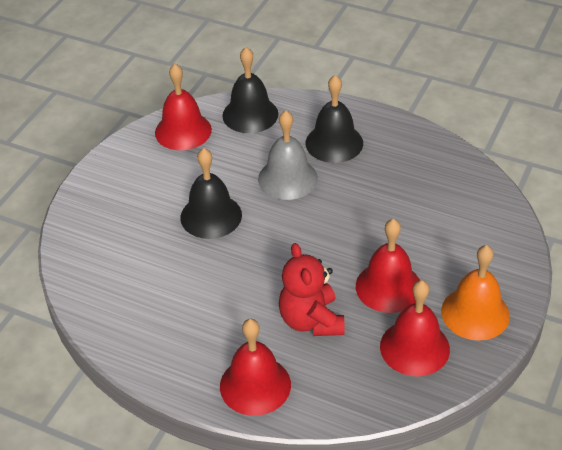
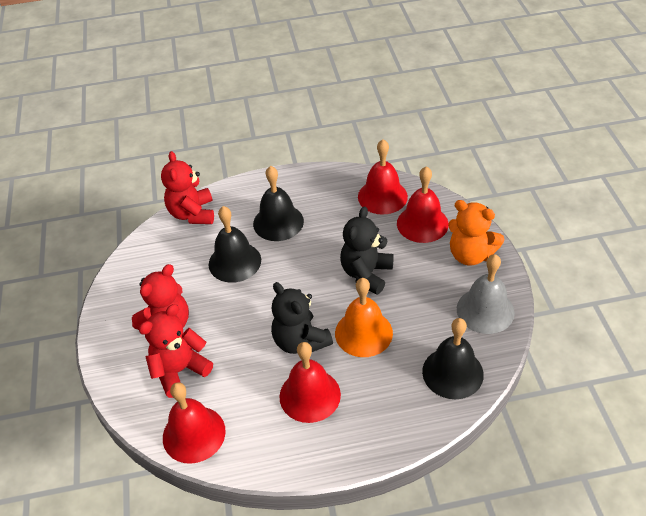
black teddy bear: none = 0 -> [271,282,333,354] [340,207,394,295] = 2
orange teddy bear: none = 0 -> [448,200,505,265] = 1
red teddy bear: [279,243,344,336] = 1 -> [132,264,189,330] [139,304,213,398] [161,151,214,224] = 3

